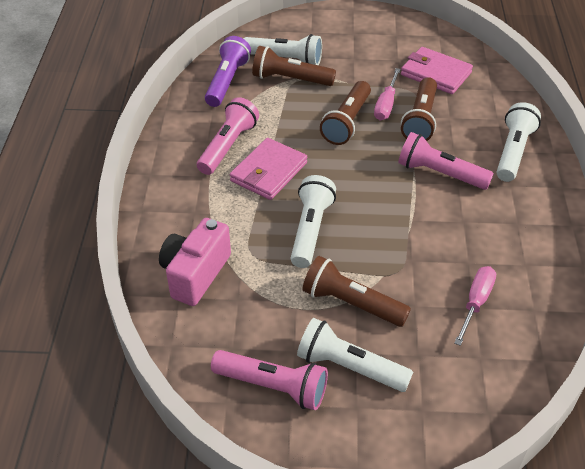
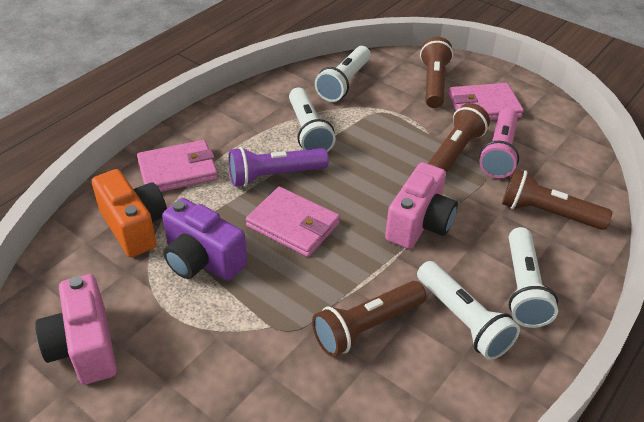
orange camera: none = 0 -> [92,169,167,257] = 1
pink camera: [159,218,231,306] = 1 -> [35,274,117,384] [385,162,458,249] = 2
pink flashlight: [197,97,259,175] [211,350,328,410] [398,132,494,190] = 3 -> [479,108,519,178] = 1
pink screwdriver: [374,68,401,120] [454,266,496,346] = 2 -> none = 0
pink wallet: [230,138,307,200] [401,47,473,94] = 2 -> [137,140,218,192] [246,187,340,257] [448,83,524,120] = 3
purple camera: none = 0 -> [162,198,247,281] = 1

